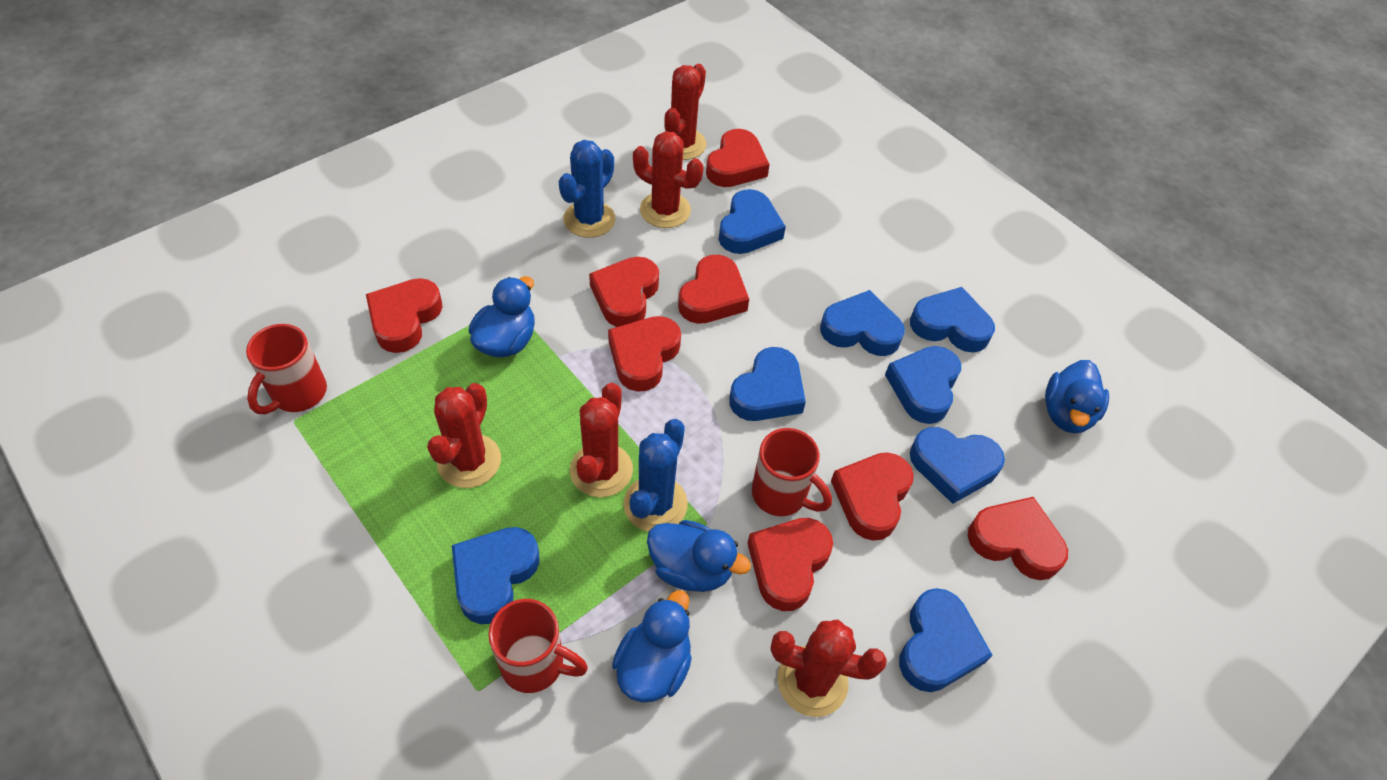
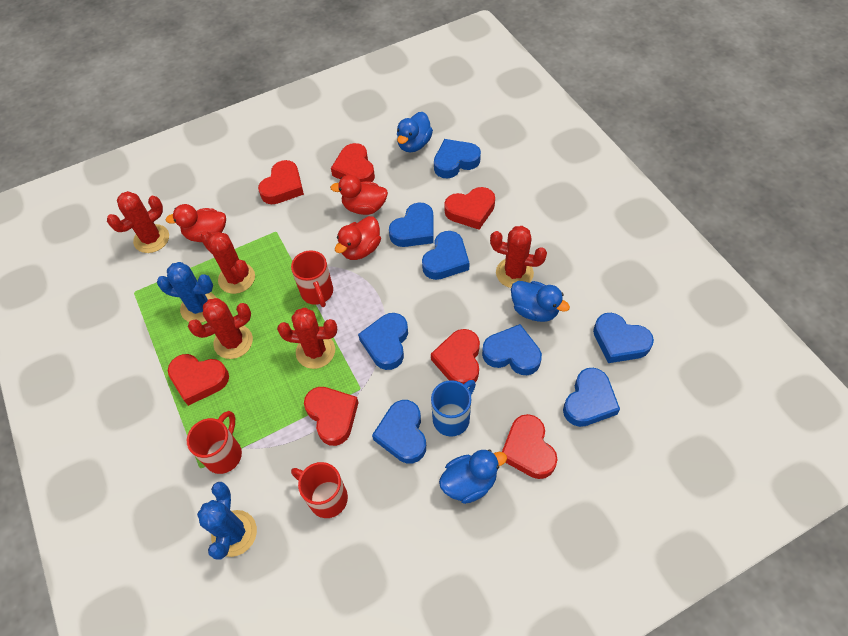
blue duck: [469,276,535,358] [612,590,692,703] [647,520,751,592] [1045,360,1109,433] = 4 -> [397,112,433,152] [439,450,507,504] [511,281,570,322] = 3
blue mug: none = 0 -> [431,380,476,437] = 1
red duck: none = 0 -> [166,204,226,242] [330,175,388,215] [335,216,381,260] = 3
red heart: [366,278,443,353] [589,257,659,327] [608,316,681,392] [678,255,749,324] [706,129,770,187] [747,518,833,611] [831,452,914,541] [968,497,1068,580] = 8 -> [168,354,229,406] [258,160,304,204] [304,387,359,446] [331,143,375,182] [431,329,480,384] [444,187,495,230] [502,414,558,479] = 7

